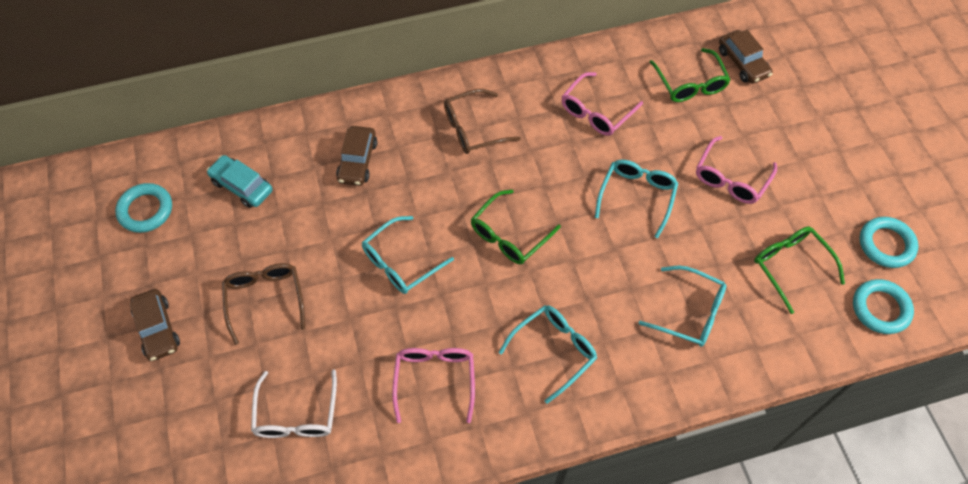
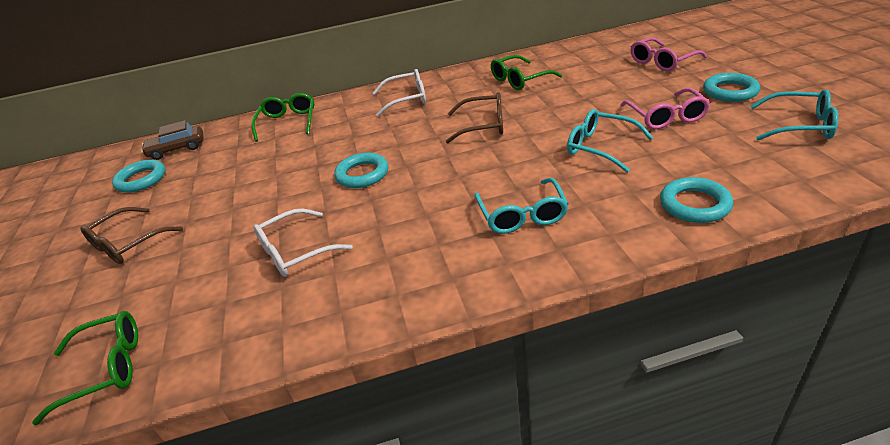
brown car: [129,289,180,361] [336,126,377,186] [719,30,773,84] = 3 -> [141,120,203,160] = 1
pink glasses: [392,348,475,423] [561,72,643,136] [696,136,777,204] = 3 -> [620,88,710,129] [630,37,707,72] = 2
turquoise car: [207,155,273,208] = 1 -> none = 0
turquoise glasses: [362,216,454,294] [499,305,597,404] [595,160,678,238] [638,266,727,347] = 4 -> [474,178,568,234] [567,109,653,173] [750,89,839,140] = 3
turquoise ring: [115,183,172,233] [853,279,914,334] [860,217,919,268] = 3 -> [112,160,165,193] [334,153,388,188] [660,177,733,223] [703,73,760,102] = 4
white glasses: [251,369,337,438] = 1 -> [253,208,353,277] [373,69,426,117] = 2

